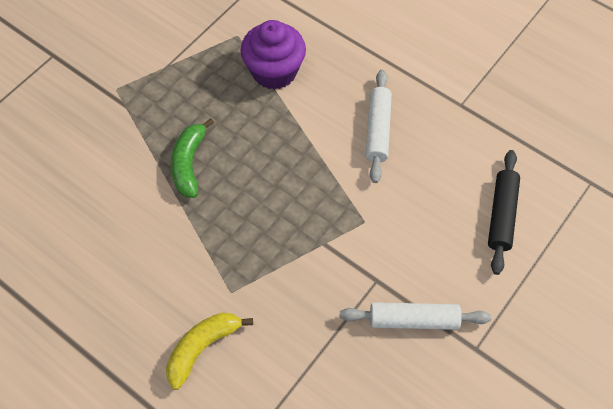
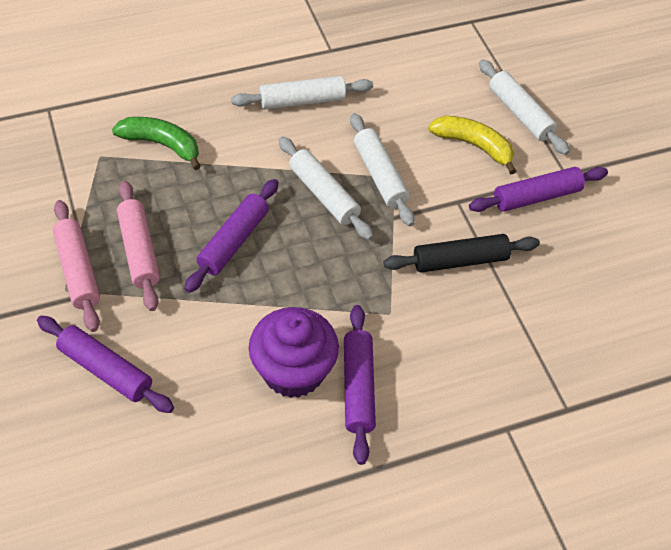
pink rolling pin: none = 0 -> [53,200,100,332] [117,181,160,311] = 2
purple rolling pin: none = 0 -> [37,316,174,413] [184,179,279,293] [344,305,376,465] [469,167,608,212] = 4
white rolling pin: [340,302,491,330] [366,70,392,183] = 2 -> [231,76,373,109] [279,137,374,240] [350,113,415,226] [479,59,570,155] = 4

